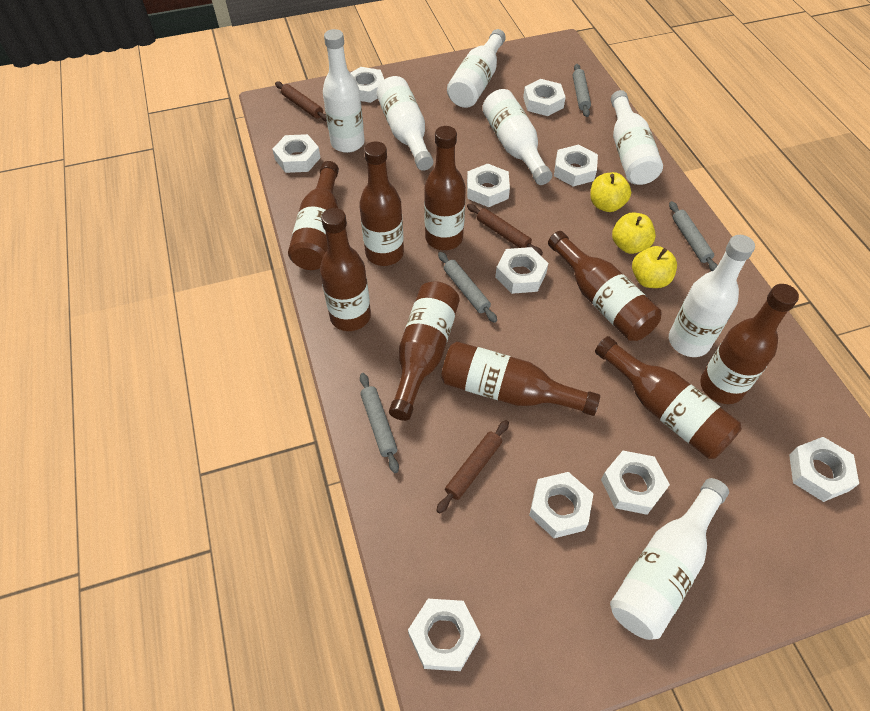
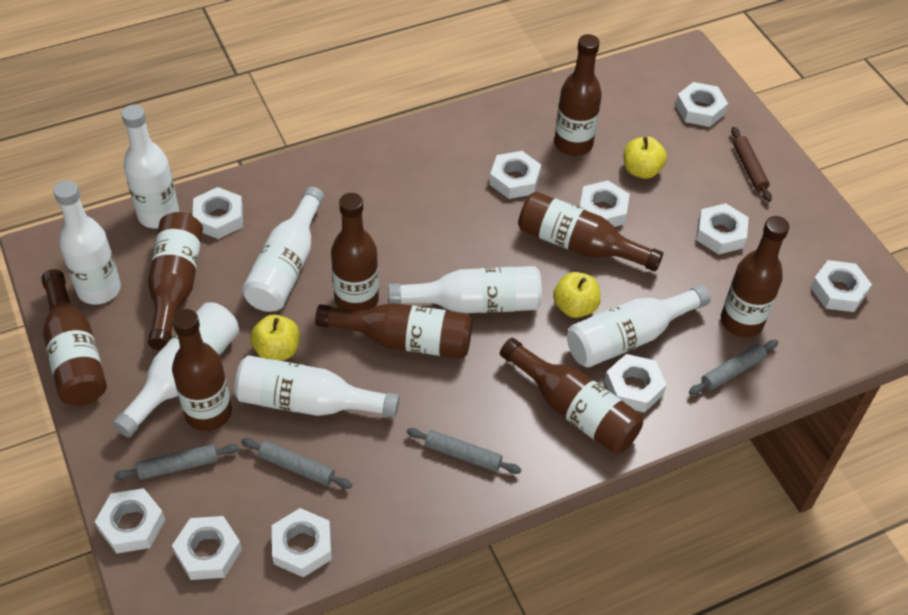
brown rolling pin: [275,81,327,122] [436,420,509,513] [467,204,543,255] = 3 -> [731,127,772,202] = 1

